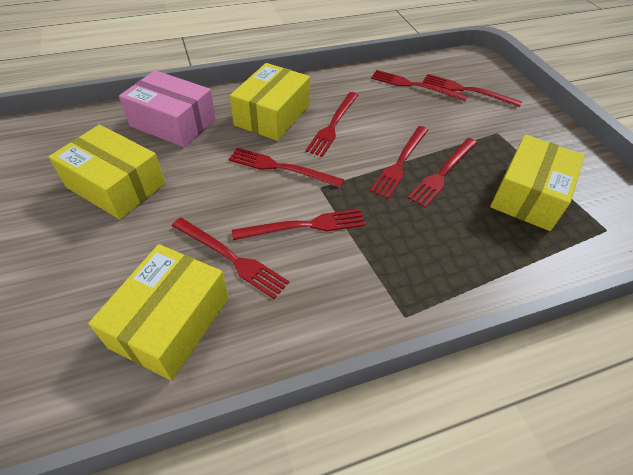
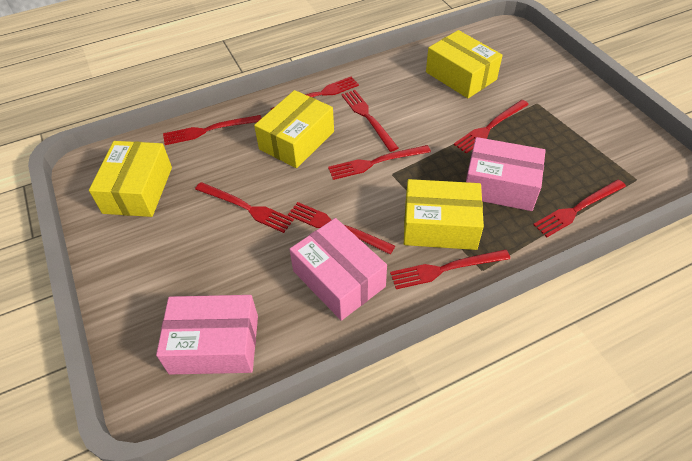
pink box: [119,70,216,147] = 1 -> [156,295,258,375] [289,218,387,321] [466,137,546,211] = 3
red fork: [172,217,289,299] [228,148,344,188] [232,209,366,240] [305,92,358,157] [370,126,428,199] [371,70,468,101] [408,138,477,208] [423,74,522,107] = 8 -> [163,115,262,145] [195,182,294,233] [271,77,359,110] [288,202,395,254] [328,145,431,180] [341,90,398,152] [390,249,511,289] [454,100,529,153] [533,179,626,237] = 9

